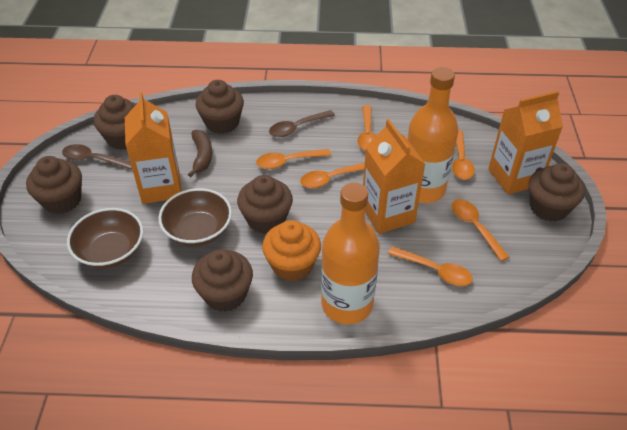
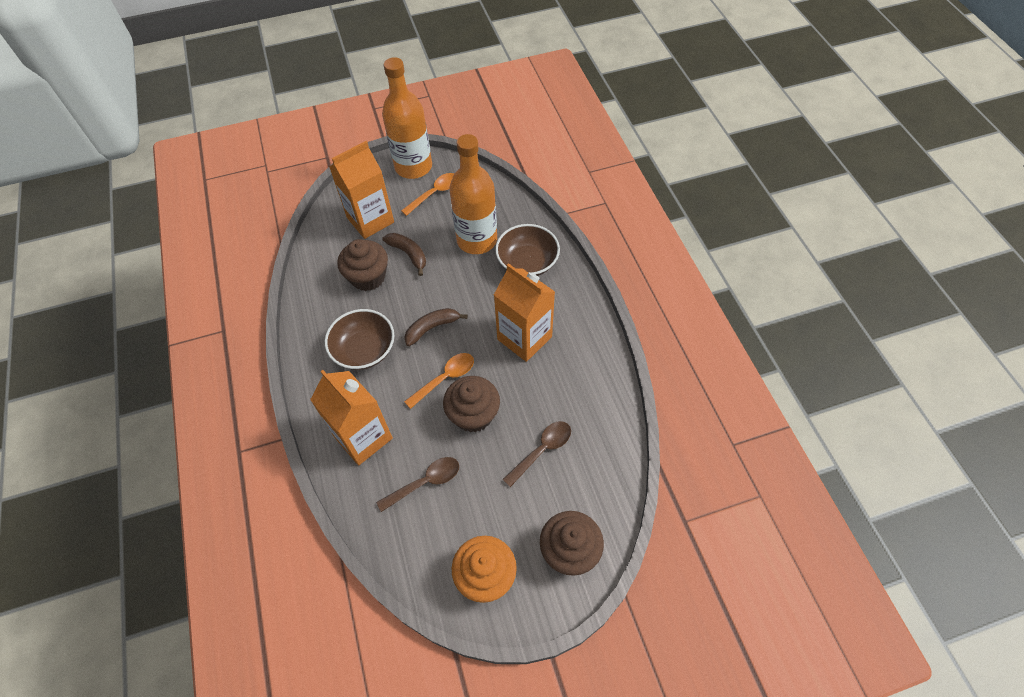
brown banana: [188,130,212,177] = 1 -> [382,233,426,276] [404,308,468,346] = 2
brown cupcake: [26,156,82,214] [93,95,136,150] [192,249,253,312] [195,80,244,134] [237,175,293,234] [529,163,585,222] = 6 -> [337,239,388,291] [443,376,500,432] [540,511,604,576] = 3
orange spoon: [256,149,331,169] [300,163,365,188] [357,105,377,151] [388,246,473,286] [452,130,475,180] [452,199,509,261] = 6 -> [401,173,454,216] [404,353,474,409] = 2

